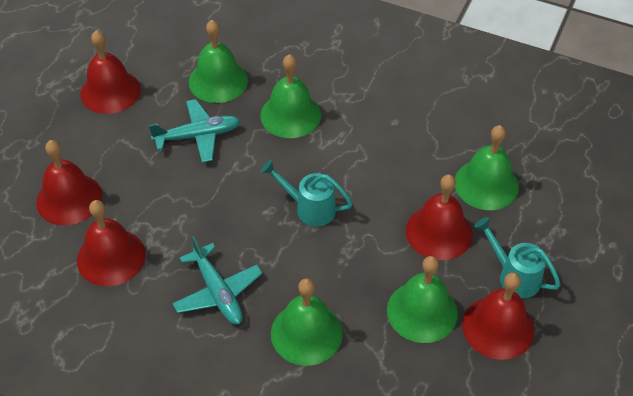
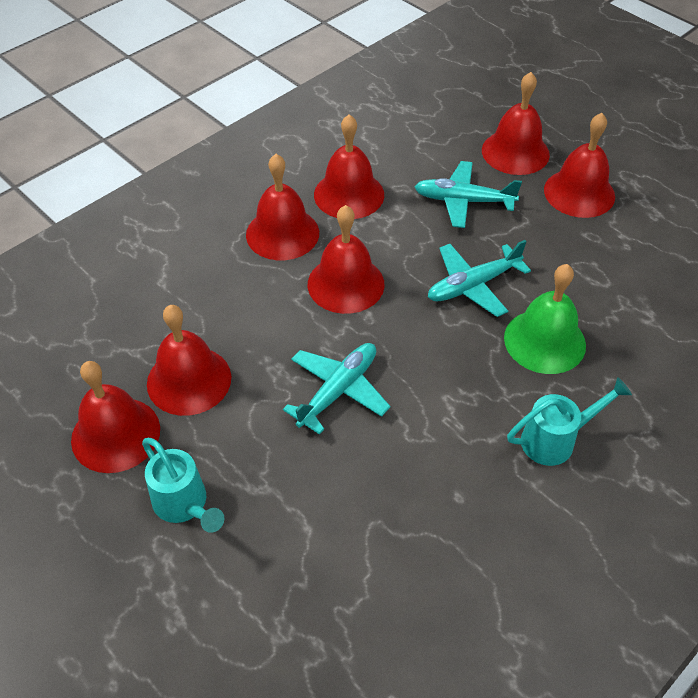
green bell: [189,20,248,103] [260,54,321,138] [271,278,343,366] [387,256,458,343] [455,125,519,210] = 5 -> [504,264,586,374] = 1
red bell: [36,140,102,226] [77,200,146,287] [80,30,141,114] [406,174,473,260] [462,273,534,360] = 5 -> [71,361,160,473] [147,305,231,416] [246,154,319,260] [308,205,385,314] [314,114,384,219] [482,72,550,175] [544,113,615,218] = 7
turquoise plane: [149,99,240,163] [172,236,263,324] = 2 -> [283,343,390,435] [415,161,522,228] [428,240,531,317] = 3

